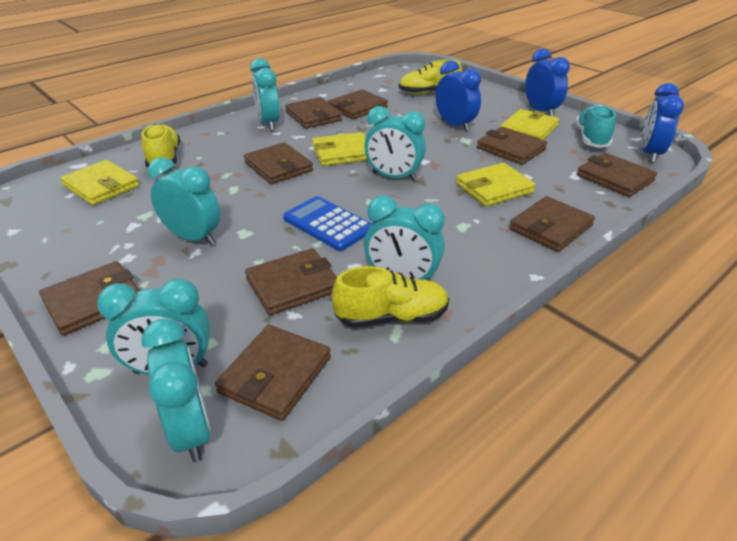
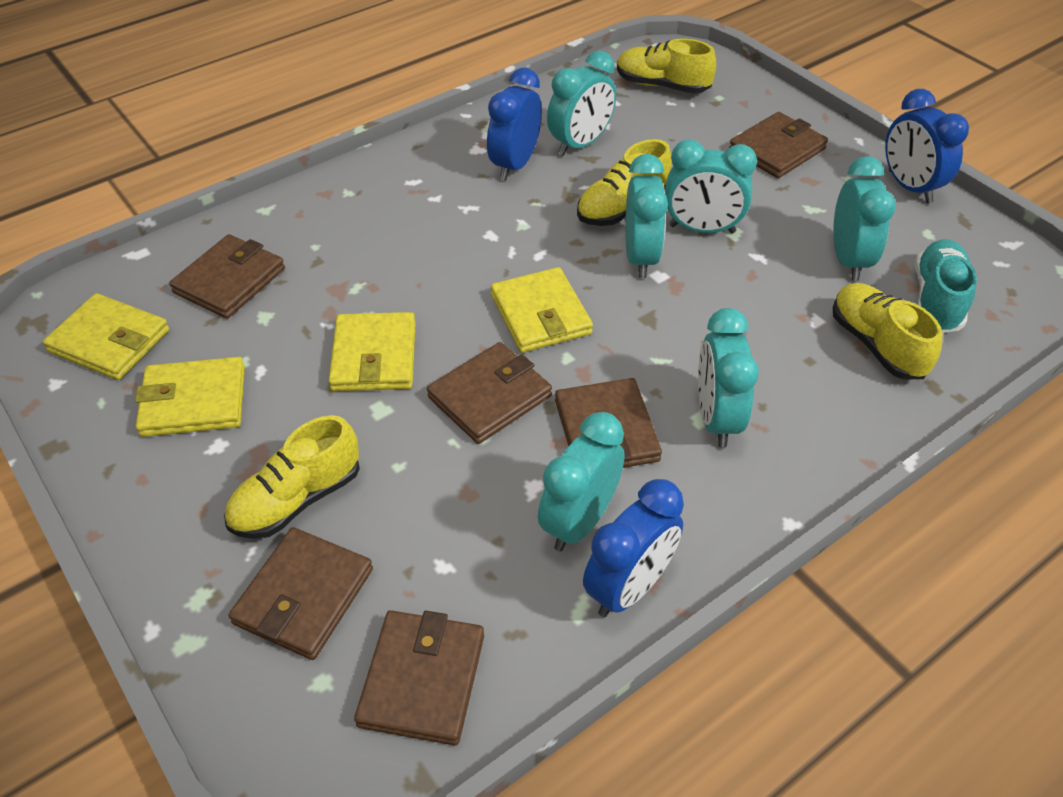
blue calculator: [283,196,372,251] = 1 -> none = 0
brown wallet: [39,261,140,336] [215,325,331,421] [244,142,313,184] [245,248,337,315] [285,97,342,129] [328,90,388,119] [477,127,547,165] [509,196,595,252] [577,153,657,197] = 9 -> [169,234,285,319] [228,527,373,660] [354,610,484,745] [427,342,552,444] [555,378,662,468] [729,112,828,178] = 6
yellow shoe: [141,124,180,168] [332,266,449,328] [399,60,462,95] = 3 -> [224,415,360,539] [577,139,672,226] [617,38,716,94] [833,283,942,379] = 4

